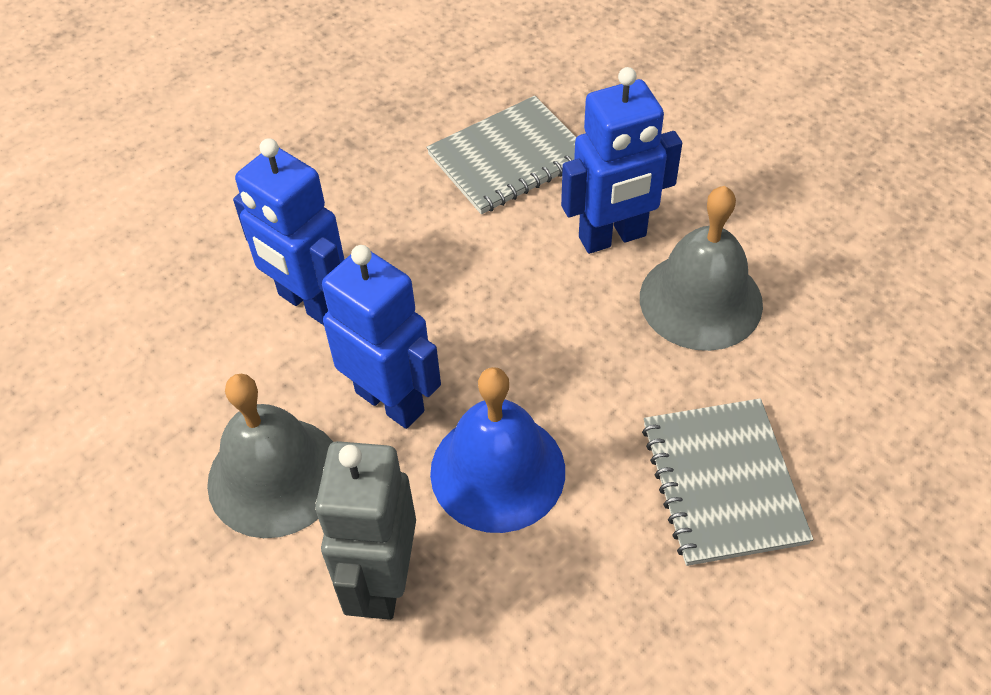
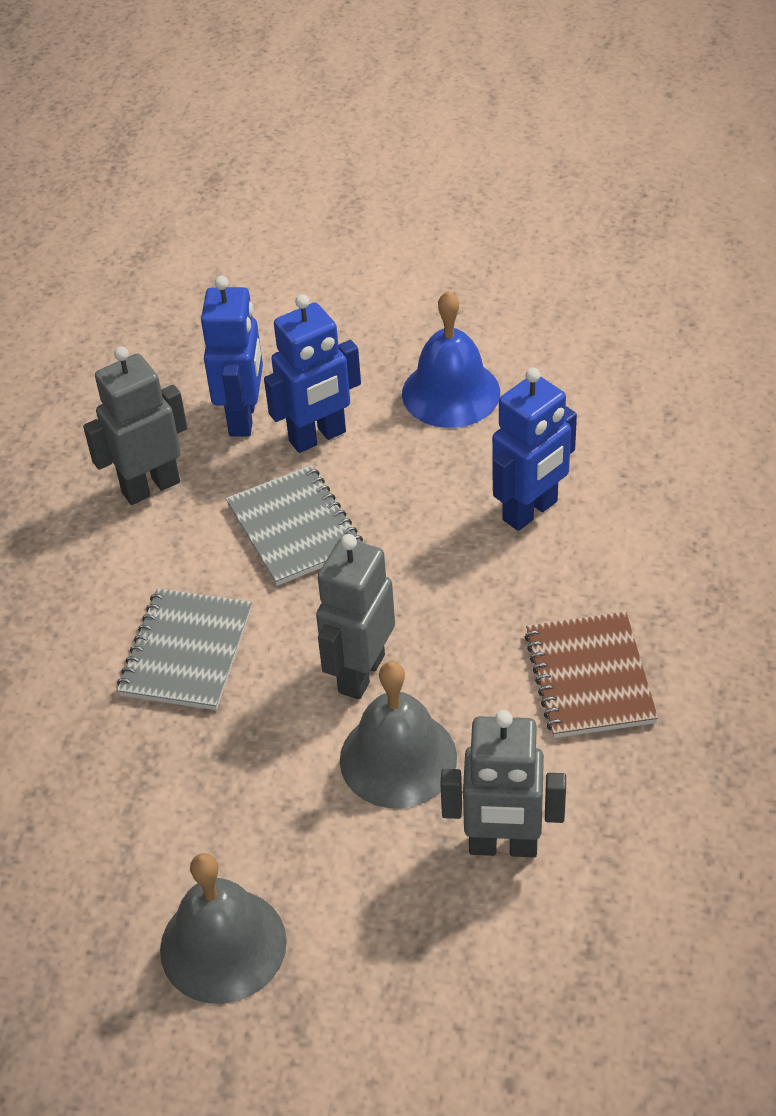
brown notebook: none = 0 -> [524,612,658,738] = 1
grey robot: [315,441,416,620] = 1 -> [83,346,187,505] [316,534,395,699] [440,710,566,857] = 3

